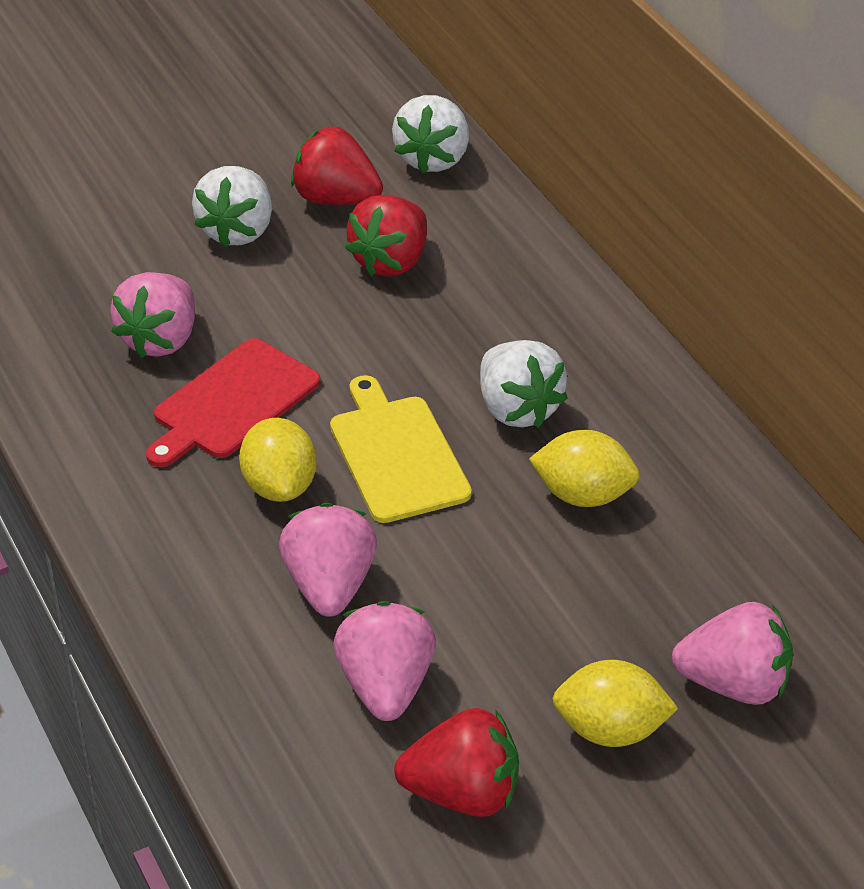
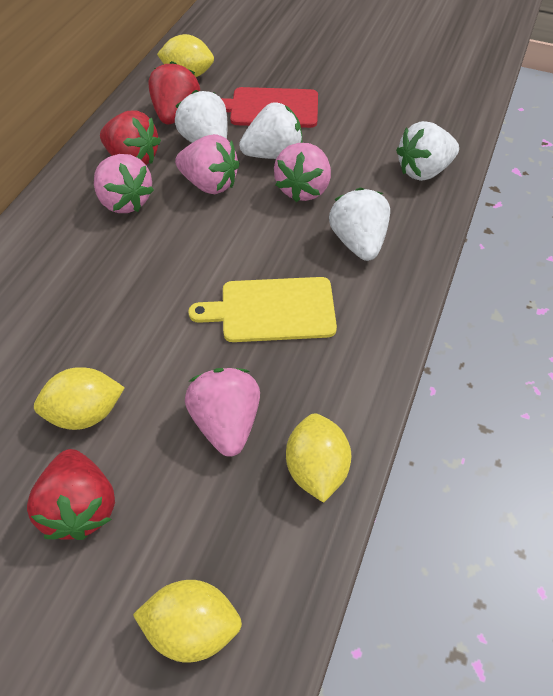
white strawberry: [192,166,272,247] [392,95,469,174] [480,340,568,428] = 3 -> [175,90,228,143] [239,102,303,159] [329,188,390,261] [396,121,459,181] = 4
yellow lemon: [239,418,317,502] [529,430,640,507] [552,660,679,747] = 3 -> [34,367,125,430] [133,580,242,663] [157,34,214,77] [286,413,351,503] = 4

